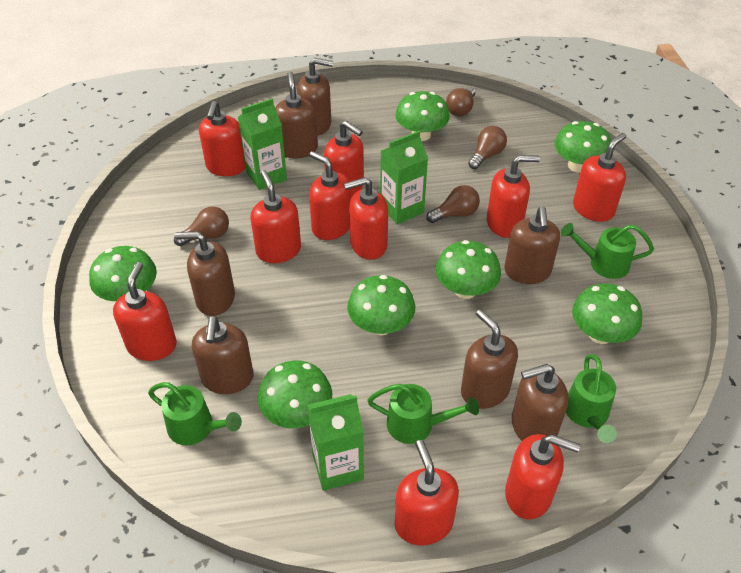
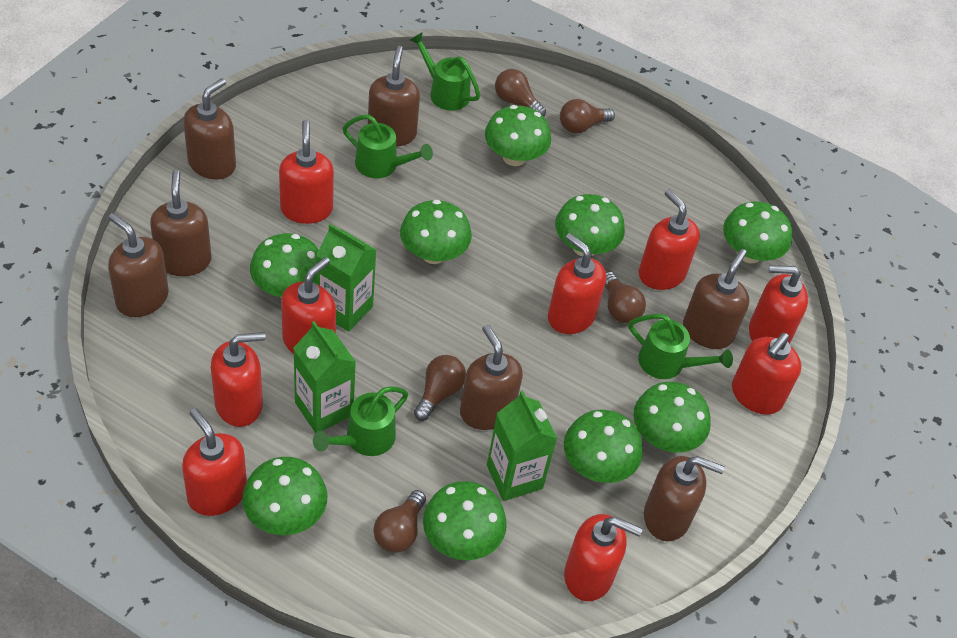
brown light bulb: [174,206,229,246] [426,185,480,223] [446,87,475,116] [468,126,507,169] = 4 -> [373,490,426,553] [414,355,466,421] [495,69,546,117] [560,99,615,133] [605,272,646,323] = 5
green mushroom: [89,246,157,301] [258,361,332,428] [347,275,415,335] [395,91,450,141] [436,240,501,299] [555,121,611,173] [572,284,642,344] = 7 -> [242,457,328,535] [250,233,319,298] [400,200,472,264] [423,481,507,560] [485,105,551,166] [555,194,625,256] [564,410,643,483] [633,382,711,452] [723,201,792,263] = 9
red soap dispenser: [113,262,177,361] [199,101,246,176] [250,170,301,263] [309,151,352,240] [324,120,364,196] [344,177,388,260] [395,440,459,545] [487,155,540,238] [505,434,580,519] [573,133,626,222] = 10 -> [182,408,247,516] [211,332,266,427] [279,120,334,224] [281,257,336,354] [548,233,606,334] [564,514,643,601] [639,189,700,290] [732,333,802,415] [749,265,808,344] = 9

